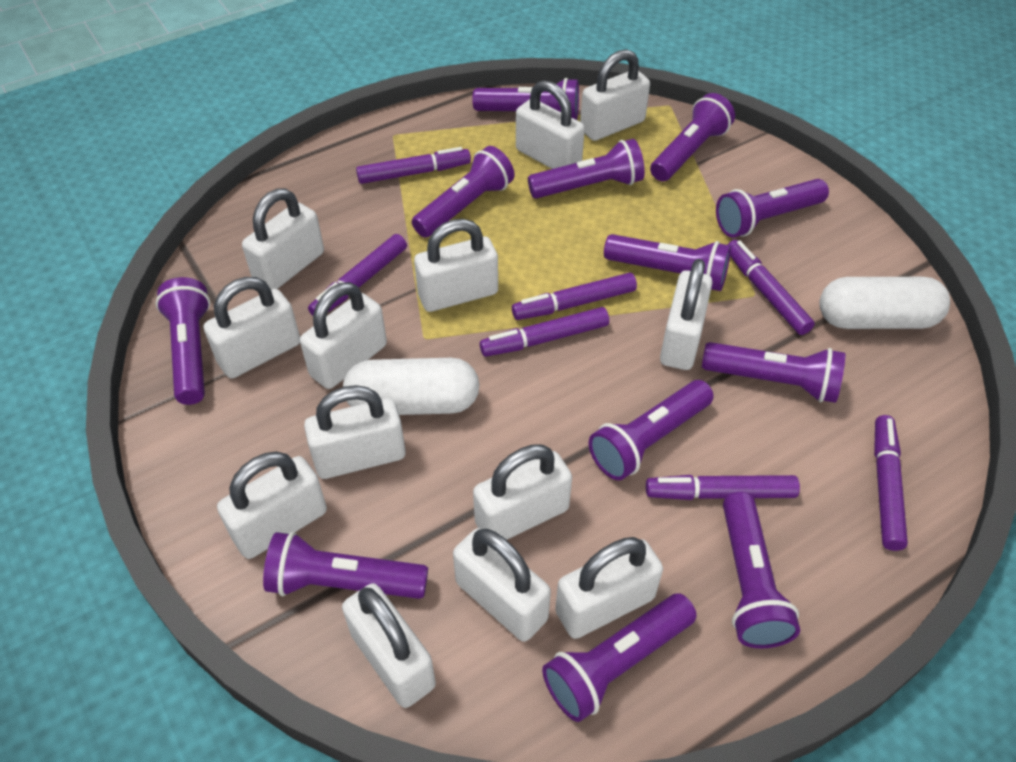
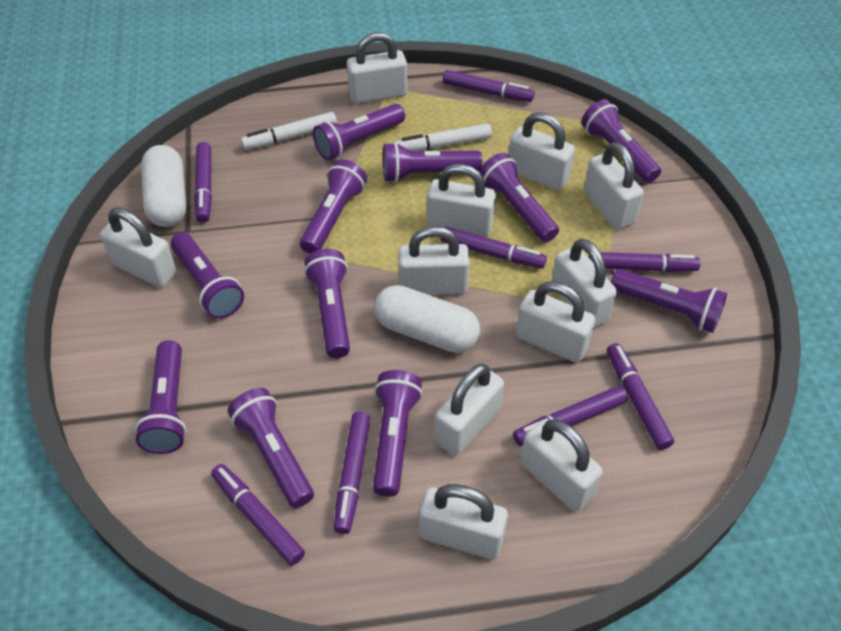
purple flashlight: [156,277,210,405] [263,532,428,599] [412,146,515,238] [472,78,579,120] [528,139,645,199] [542,593,696,722] [588,380,713,480] [604,234,731,291] [650,93,735,181] [702,342,845,403] [716,179,829,238] [723,492,800,648] = 12 -> [135,340,187,454] [171,233,244,319] [228,388,314,508] [300,160,367,254] [304,249,350,358] [313,104,405,160] [373,370,423,497] [383,142,482,182] [479,153,559,242] [581,99,661,183] [611,269,727,333] = 11
purple marker: [308,234,407,316] [356,147,471,184] [480,307,609,357] [512,273,637,320] [646,475,800,500] [728,240,815,335] [874,415,908,551] = 7 -> [194,142,212,223] [211,464,305,566] [334,412,370,534] [440,226,547,269] [443,70,535,102] [513,386,627,446] [588,252,701,272] [607,343,674,450] = 8
white marker: none = 0 -> [241,112,337,150] [396,123,492,151] = 2
white padlock: [204,277,300,378] [217,452,327,559] [242,188,324,290] [300,282,387,389] [304,385,406,479] [342,583,436,708] [414,219,498,312] [453,528,551,642] [473,444,572,540] [516,80,585,169] [555,537,663,639] [580,49,650,141] [660,259,712,370] = 13 -> [100,207,176,287] [347,32,407,103] [399,226,470,295] [419,484,508,559] [427,164,496,237] [435,364,504,456] [508,112,575,190] [516,281,595,363] [520,419,603,512] [551,239,617,329] [584,142,644,229] = 11

